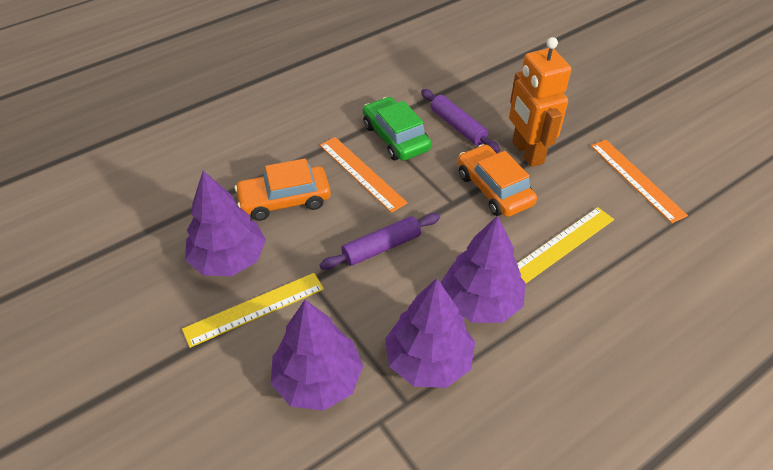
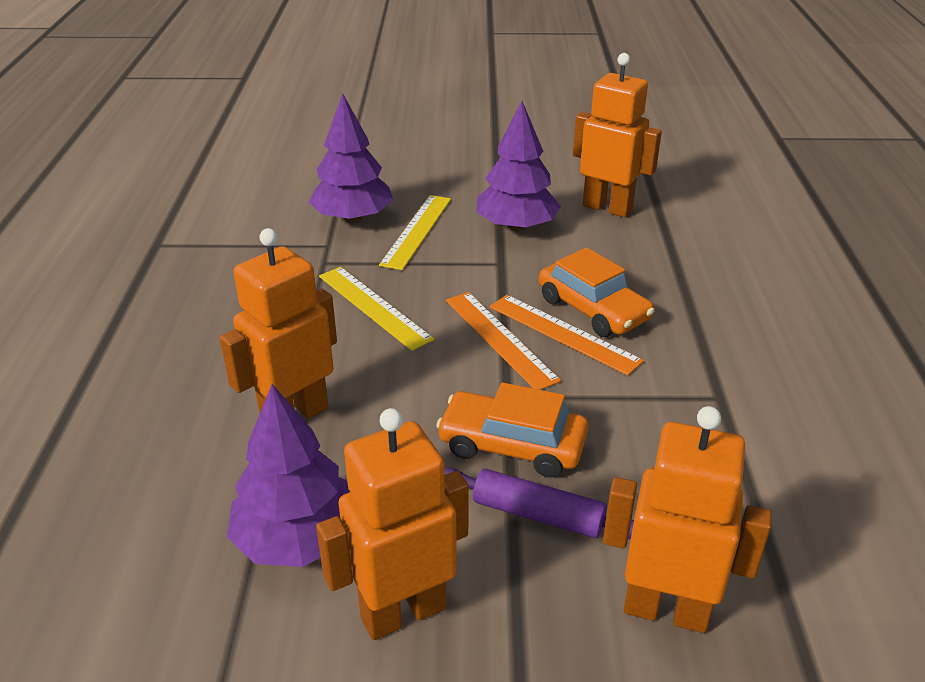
green car: [363,97,431,161] = 1 -> none = 0
orange robot: [509,37,571,167] = 1 -> [220,228,337,418] [316,408,469,640] [573,53,662,217] [603,406,772,633] = 4
purple rolling pin: [320,213,440,270] [421,89,500,153] = 2 -> [444,468,634,540] = 1
purple tree: [185,171,266,276] [271,300,363,411] [385,278,475,388] [441,215,525,323] = 4 -> [227,384,350,567] [309,94,393,223] [477,101,561,232] = 3

